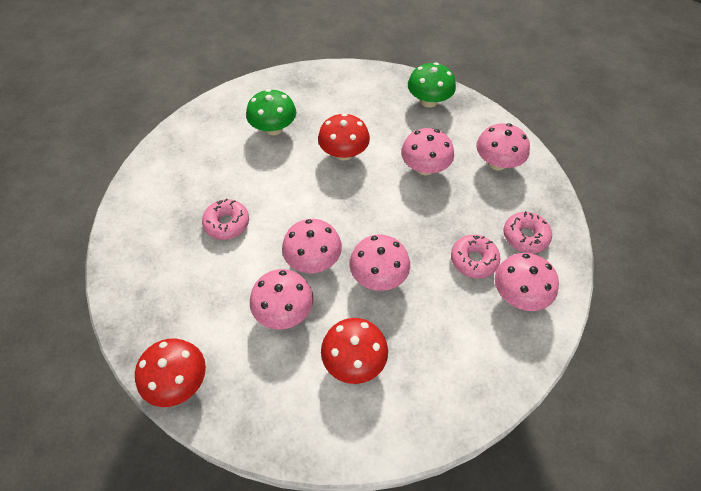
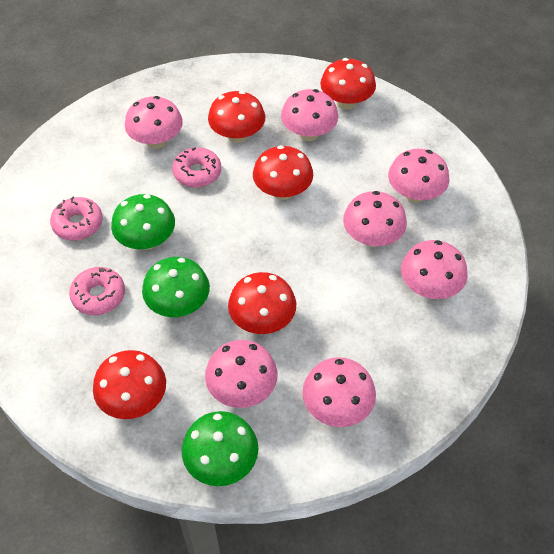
green mushroom: [246,89,296,135] [408,62,456,108] = 2 -> [111,194,175,250] [142,257,210,317] [182,411,258,486] = 3
pink mushroom: [250,269,313,330] [282,219,342,273] [349,234,410,291] [401,128,454,175] [476,123,530,170] [495,253,559,311] = 6 -> [125,96,183,149] [205,340,277,408] [281,89,339,141] [302,357,376,427] [343,191,407,247] [388,149,449,203] [401,240,468,299] = 7
red mushroom: [135,338,206,407] [318,113,370,161] [321,318,388,384] = 3 -> [93,350,166,419] [208,91,265,143] [228,272,296,334] [253,145,313,200] [320,58,376,109] = 5

